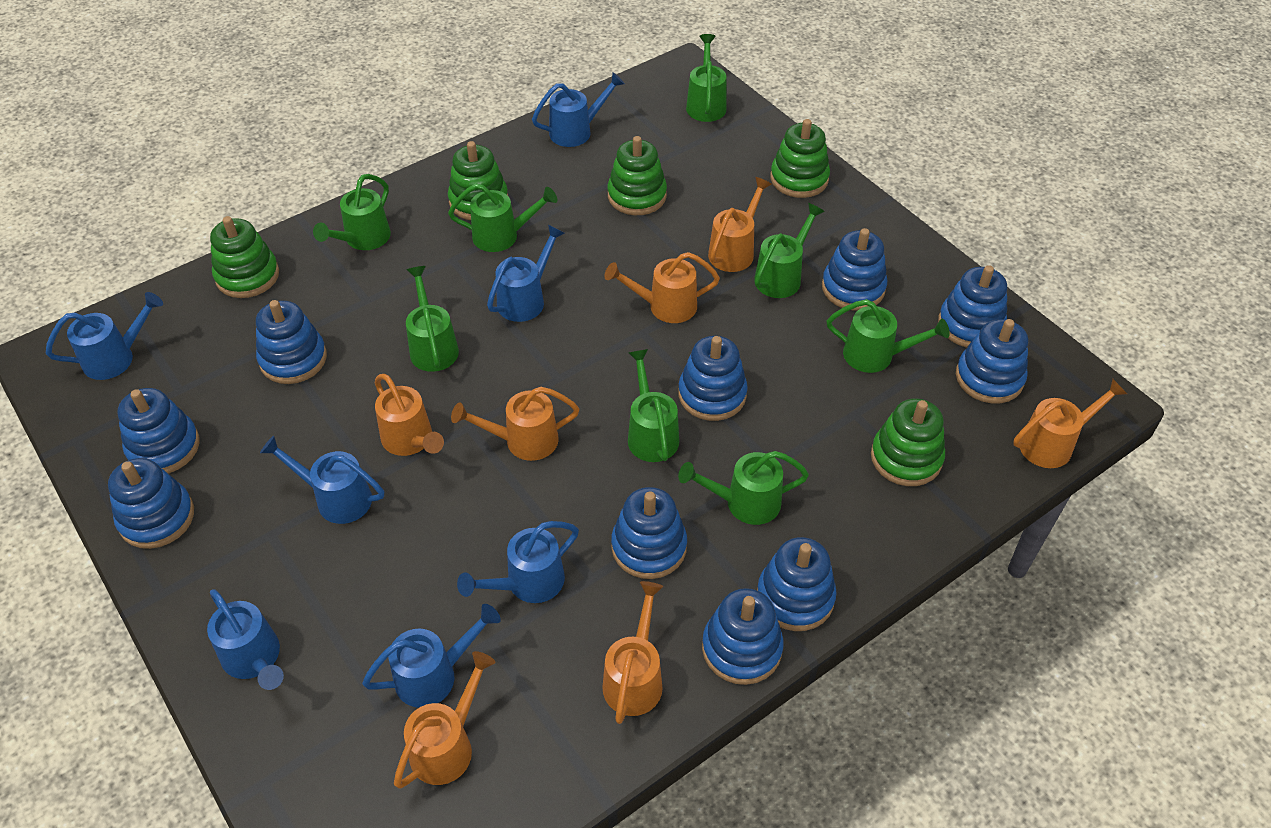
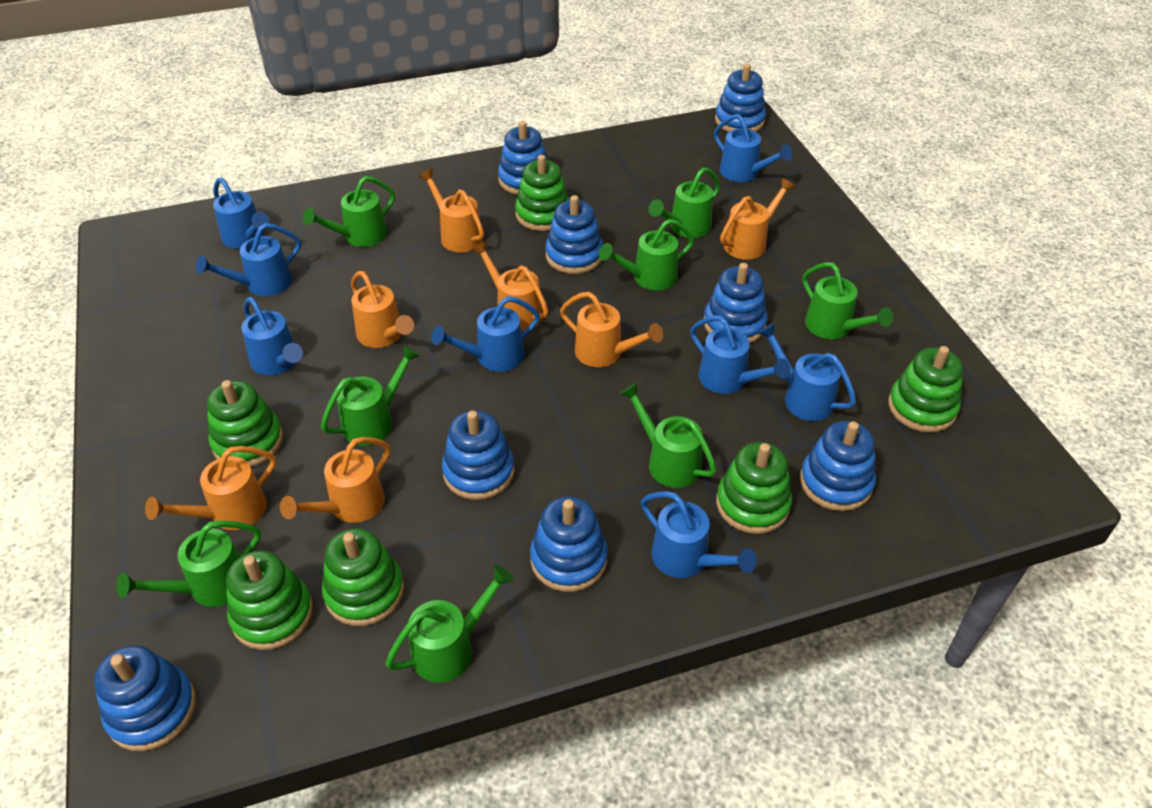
blue stacking toy: [108,458,194,549] [118,388,200,474] [256,300,327,384] [611,487,687,579] [678,336,748,421] [702,588,784,685] [757,537,837,631] [822,228,887,311] [938,265,1007,348] [956,319,1028,403] = 10 -> [94,645,196,751] [442,410,515,500] [498,121,548,195] [530,496,608,592] [545,195,603,274] [704,263,768,343] [715,64,766,132] [800,421,876,511] = 8
blue watering can: [46,292,163,380] [207,589,284,690] [260,436,384,524] [362,604,501,708] [457,521,579,603] [487,225,565,322] [532,72,625,147] = 7 -> [196,223,301,296] [213,177,270,249] [241,297,303,375] [431,296,540,372] [641,491,757,578] [690,315,790,394] [714,114,793,182] [758,323,856,421] = 8
green stacking toy: [210,216,279,298] [448,141,508,220] [607,136,667,215] [770,119,830,198] [871,398,945,486] = 5 -> [207,380,283,467] [226,551,313,650] [322,528,404,626] [515,155,570,231] [716,442,792,534] [888,346,963,432] = 6

